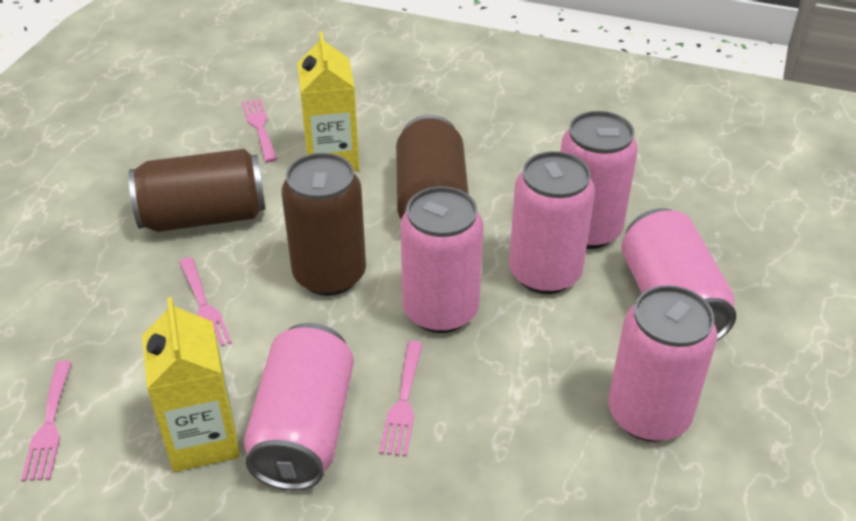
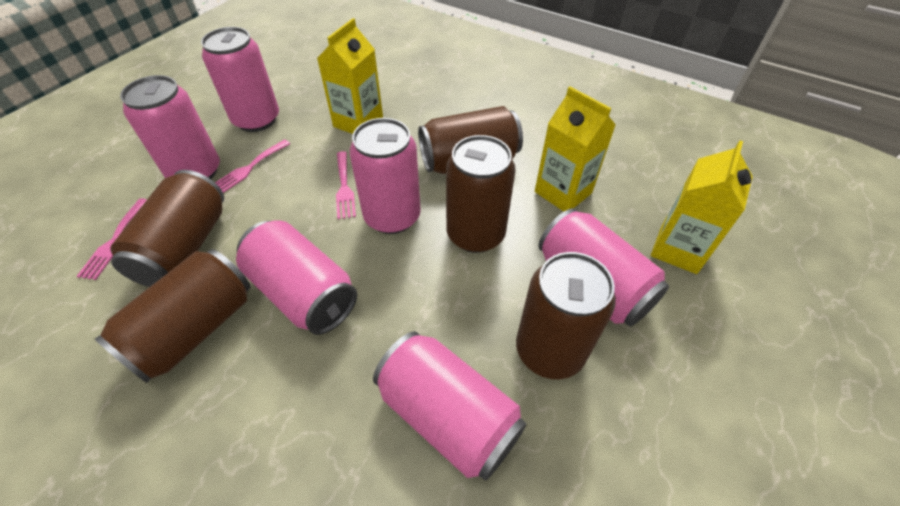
brown can: [129,149,266,232] [281,153,366,296] [396,115,469,219] = 3 -> [95,249,251,383] [110,170,224,287] [418,106,523,174] [446,135,516,253] [516,252,616,379] = 5
pink fork: [21,361,72,481] [179,257,232,347] [241,98,277,162] [379,341,423,457] = 4 -> [77,198,147,280] [215,139,290,193] [336,151,356,219] = 3
yellow carton: [142,297,240,472] [297,32,360,171] = 2 -> [317,18,383,134] [535,87,616,212] [651,141,753,274] = 3

